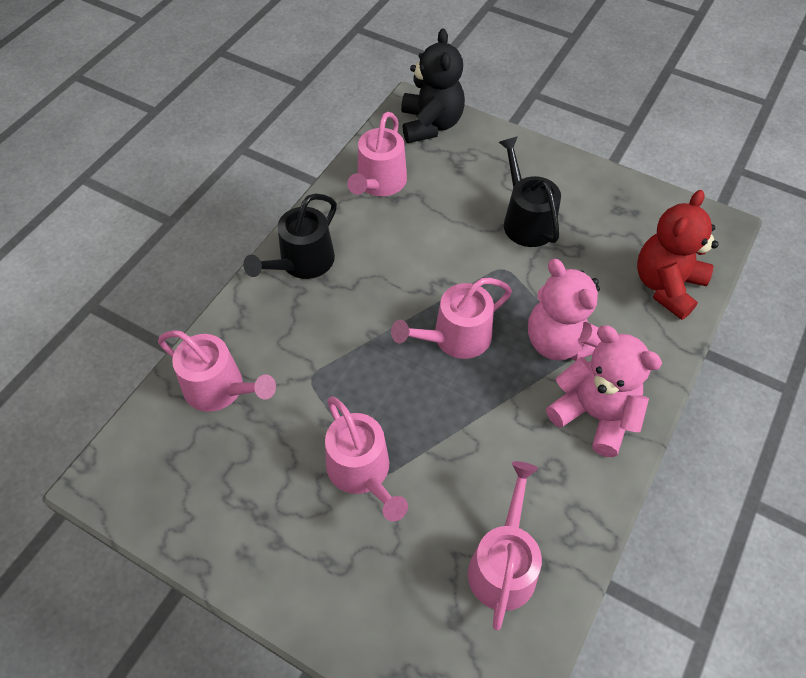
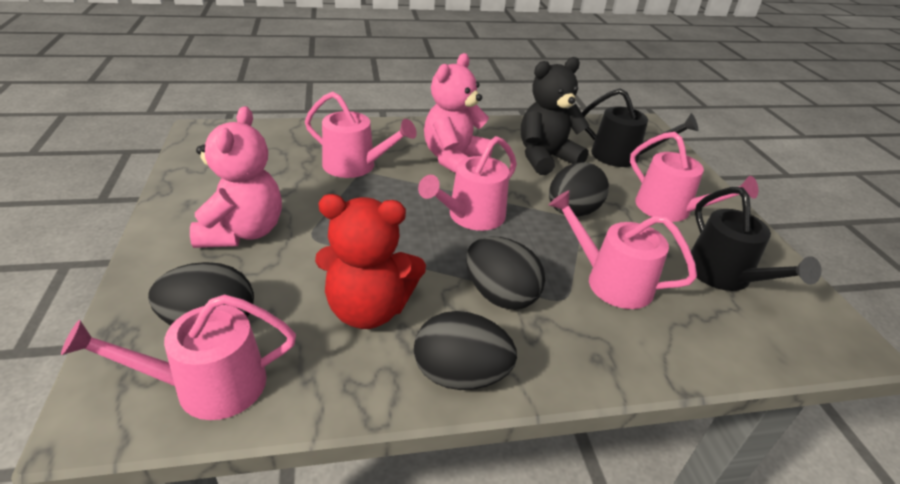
black egg: none = 0 -> [148,262,254,326] [414,311,517,390] [466,237,545,310] [549,162,609,217] = 4

